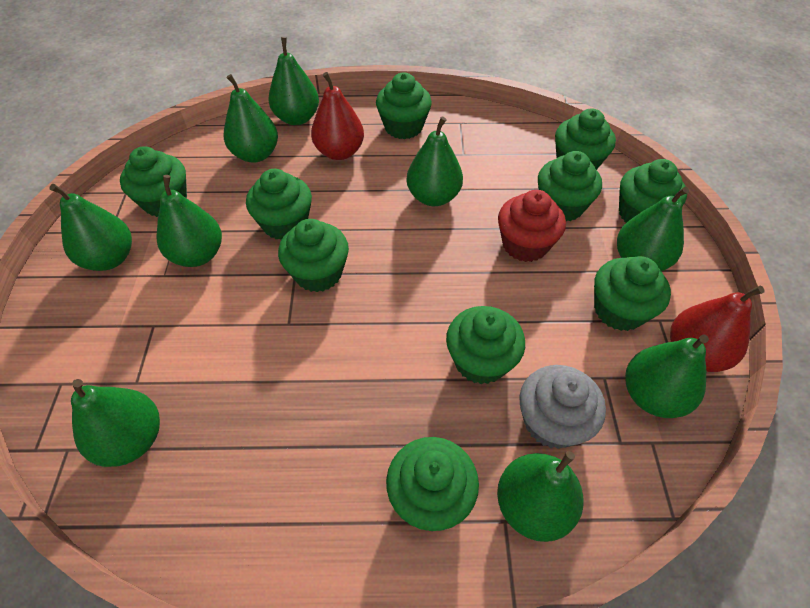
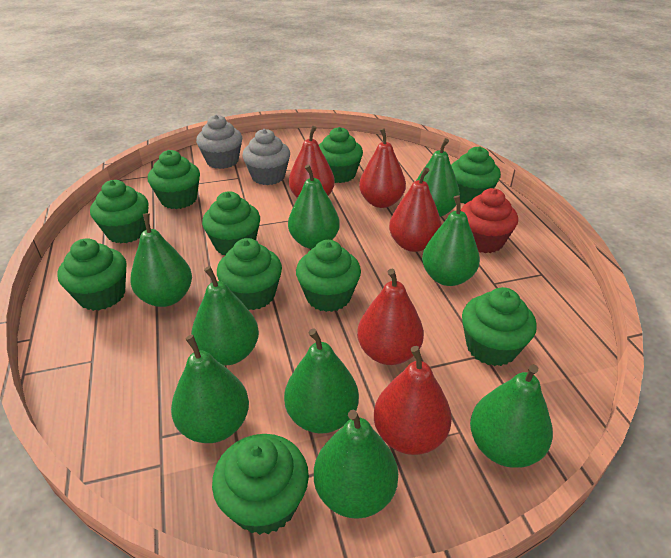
grey cupcake: [520,365,606,449] = 1 -> [196,115,242,169] [242,129,290,185] = 2
red pear: [311,72,364,160] [670,286,765,372] = 2 -> [289,126,335,198] [357,269,424,365] [359,128,406,208] [374,346,452,455] [389,167,442,252] = 5

